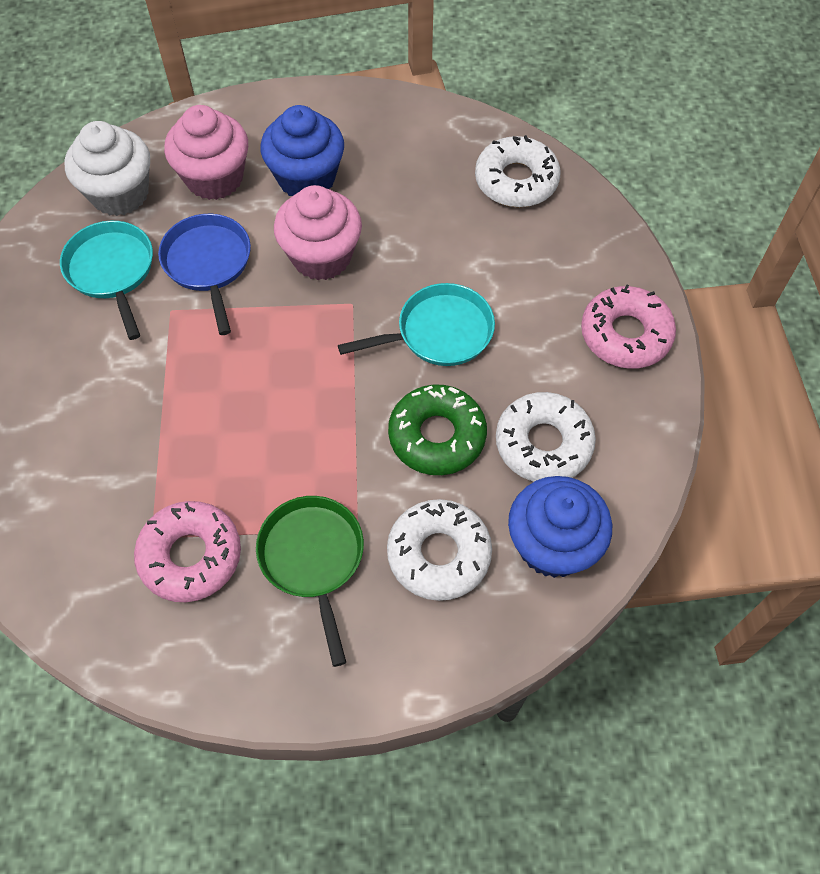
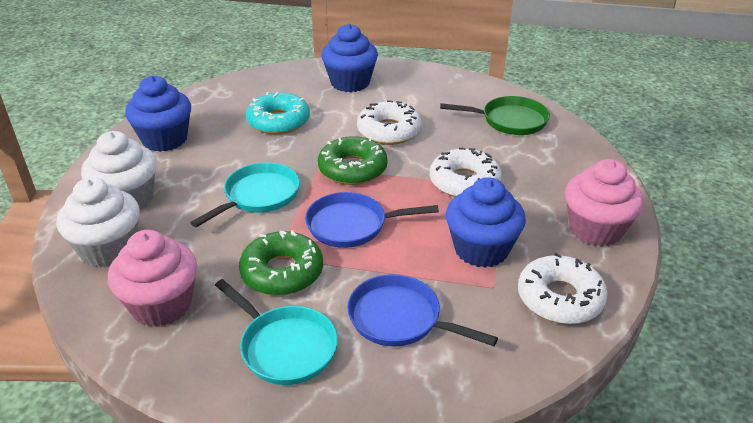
blue cupcake: [261,105,344,196] [508,476,612,578] = 2 -> [125,76,191,152] [321,24,378,92] [446,177,526,268] = 3
blue pan: [158,214,251,335] = 1 -> [305,192,439,248] [347,274,498,347] = 2
green donut: [388,384,487,475] = 1 -> [239,230,323,295] [318,136,388,185] = 2
pink donut: [134,501,241,602] [581,284,676,369] = 2 -> none = 0
turquoise donut: none = 0 -> [246,92,310,134] = 1
white cupcake: [65,121,150,216] = 1 -> [56,177,139,267] [81,131,157,210] = 2

